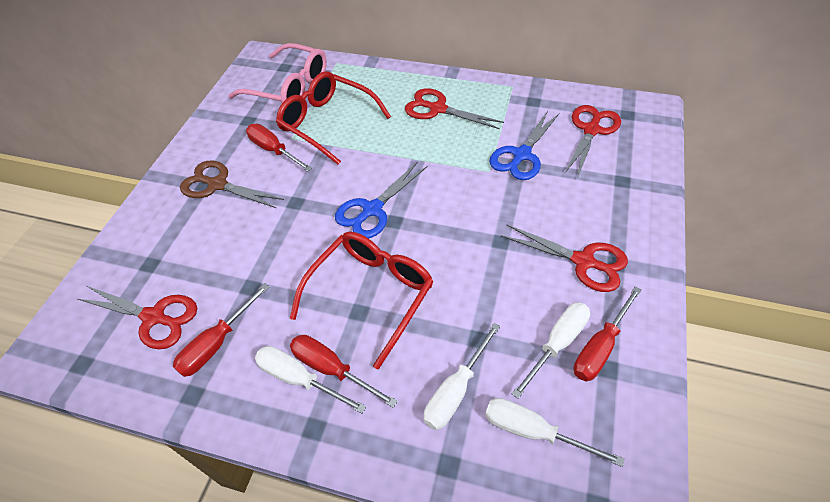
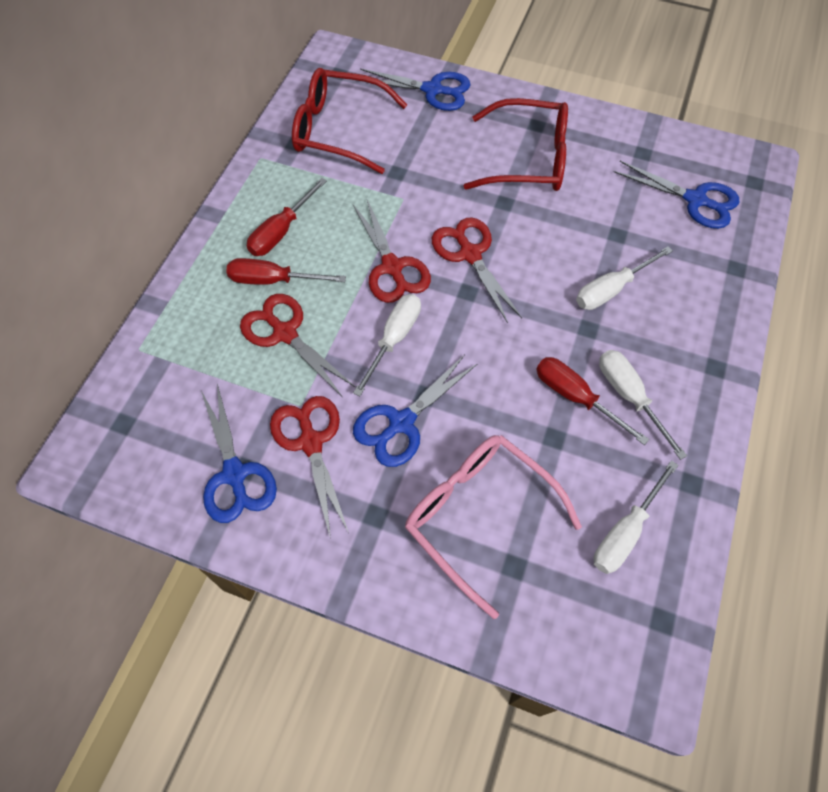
blue scissors: [335,161,428,239] [490,111,559,180] = 2 -> [201,384,277,523] [353,355,477,467] [360,69,471,111] [614,161,739,229] = 4
brown scissors: [180,160,284,208] = 1 -> none = 0
red screwdriver: [173,283,269,377] [246,124,312,171] [290,335,398,408] [573,286,642,382] = 4 -> [226,258,346,285] [247,178,327,256] [536,357,649,445] = 3

